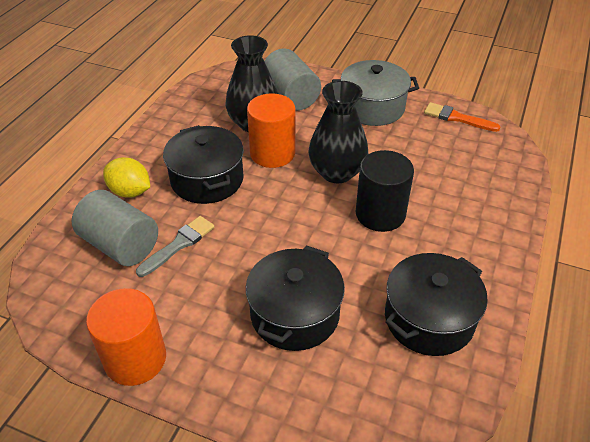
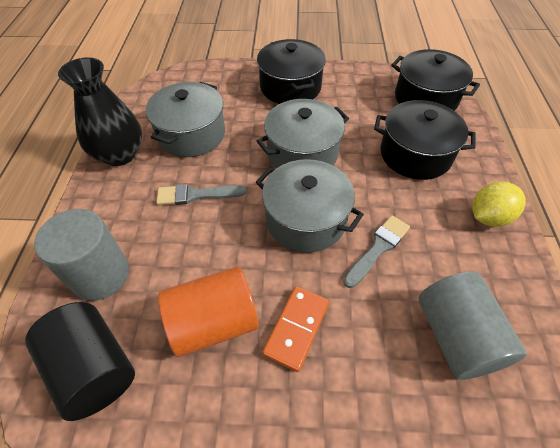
black vase: [225,35,279,132] [309,81,368,183] = 2 -> [58,57,142,166] = 1
grey brush: [136,216,215,277] = 1 -> [156,184,246,205] [343,215,410,288] = 2
grey pot: [332,60,419,126] = 1 -> [145,82,225,157] [256,159,364,253] [257,99,349,168] = 3
orange brush: [424,102,500,132] = 1 -> none = 0
orange cylinder: [86,288,166,386] [247,93,295,168] = 2 -> [158,267,259,357] = 1
orange domino: none = 0 -> [262,286,329,372] = 1

